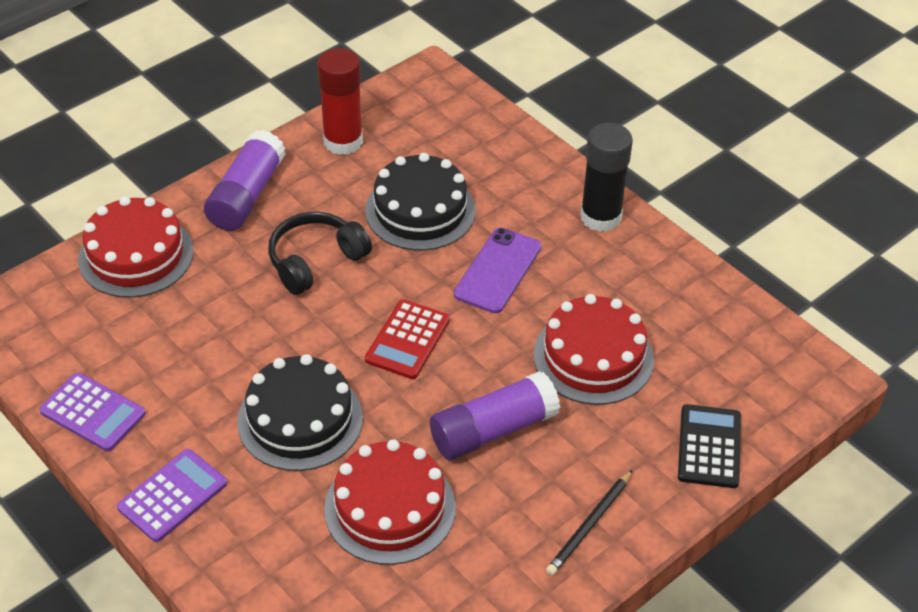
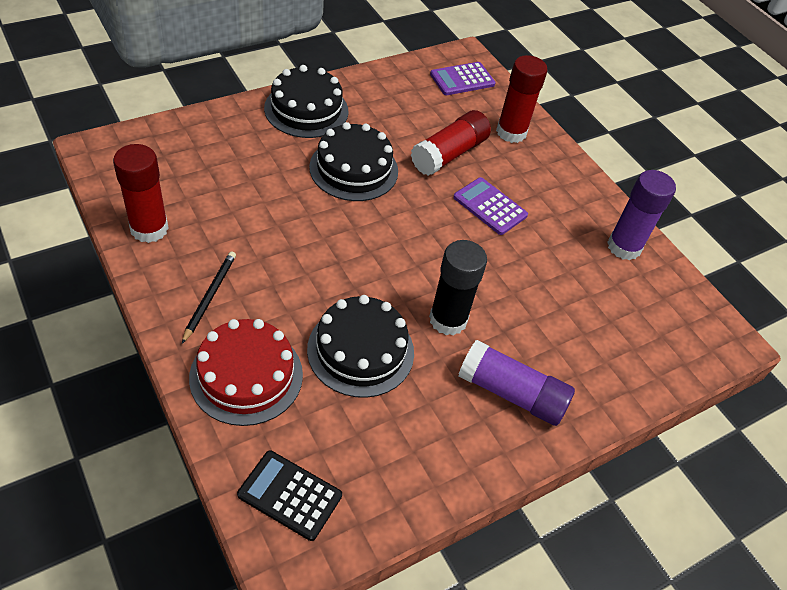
black cake: [237,354,363,471] [365,153,476,251] = 2 -> [264,65,348,138] [307,295,414,398] [309,122,398,201] = 3
black headphones: [268,212,372,295] = 1 -> none = 0
purple phone: [454,228,541,313] = 1 -> none = 0
red cake: [78,196,194,298] [324,439,456,565] [533,294,654,405] = 3 -> [189,319,303,426] = 1
red calculator: [365,299,450,379] = 1 -> none = 0
red glue stick: [317,48,363,155] = 1 -> [113,144,169,243] [411,110,491,176] [496,55,548,143] = 3

